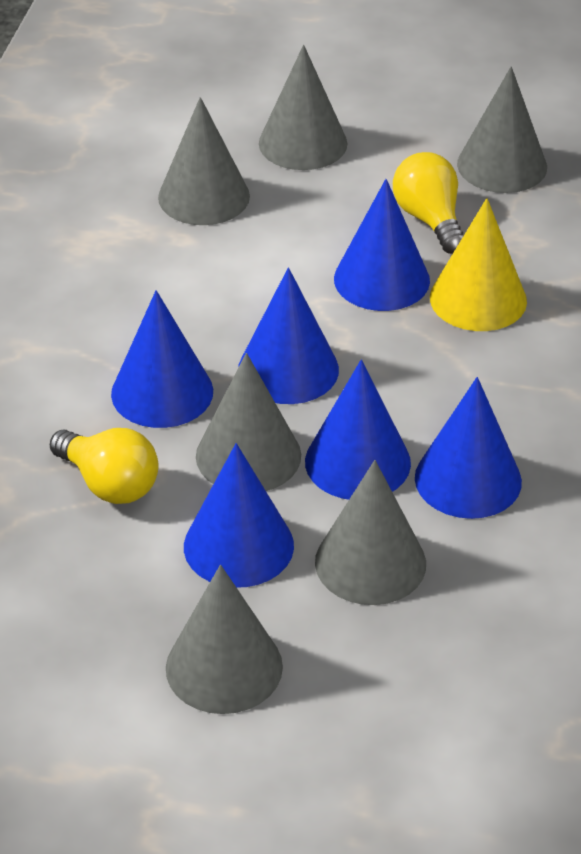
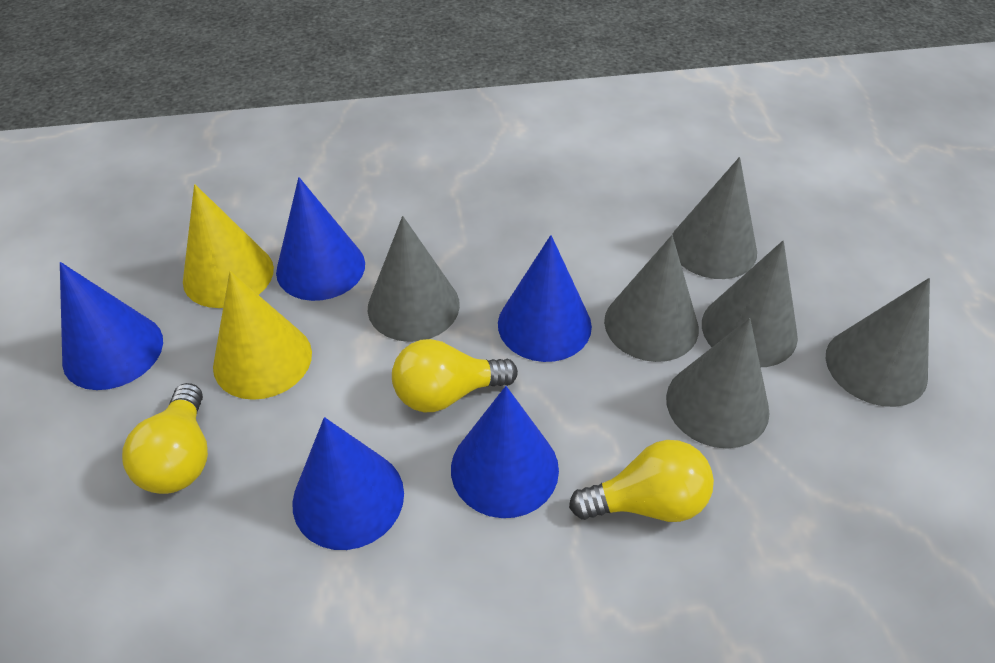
blue cone: [111,290,213,428] [184,443,294,588] [238,268,339,404] [305,360,411,500] [334,179,430,311] [415,377,522,519] = 6 -> [60,262,163,390] [276,177,365,301] [292,417,404,550] [451,386,559,518] [498,235,592,362] = 5
yellow cone: [430,198,527,331] = 1 -> [183,184,274,308] [213,271,312,400] = 2
yellow light bulb: [50,428,158,504] [393,152,463,254] = 2 -> [122,383,208,494] [392,339,518,412] [569,440,714,522] = 3

